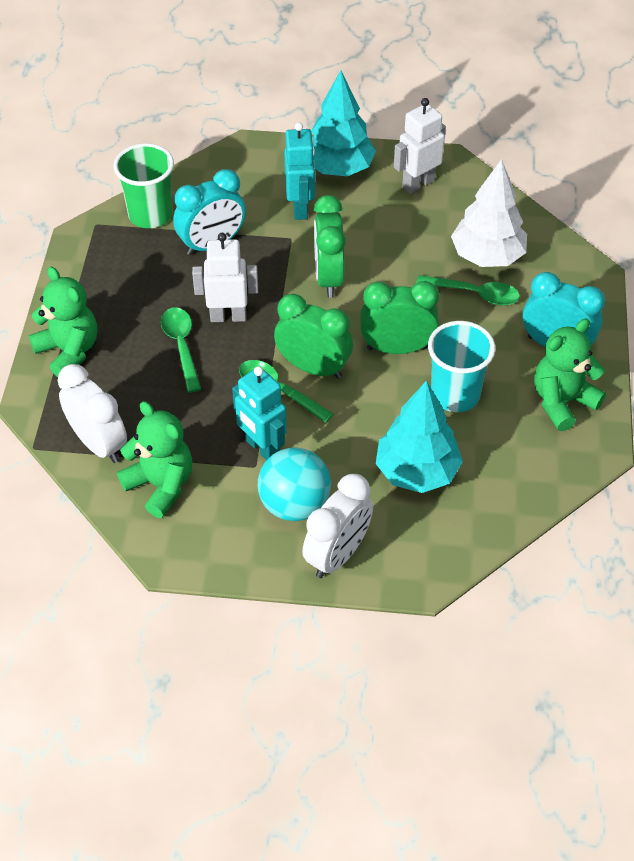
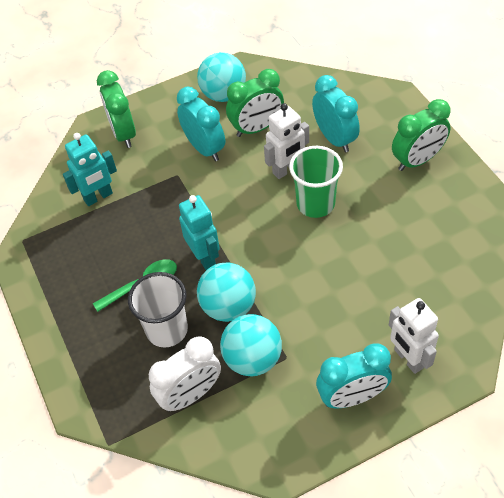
green spoon: [161,307,201,393] [239,360,333,423] [416,275,520,306] = 3 -> [93,259,177,312] = 1
green teddy bear: [29,267,97,377] [117,401,192,518] [534,319,606,431] = 3 -> none = 0
turquoise ball: [258,448,331,521] = 1 -> [197,52,246,102] [197,262,256,322] [220,314,282,376] = 3
turquoise clock: [173,169,246,255] [523,272,605,347] = 2 -> [177,87,225,161] [312,75,360,152] [316,343,392,408] = 3
turquoise cup: [428,321,496,412] = 1 -> none = 0
turquoise tree: [311,70,376,176] [376,380,463,493] = 2 -> none = 0
white clock: [58,364,127,463] [302,474,373,578] = 2 -> [148,336,221,411] = 1
white cup: none = 0 -> [128,272,188,348] = 1
white tree: [451,159,527,267] = 1 -> none = 0

